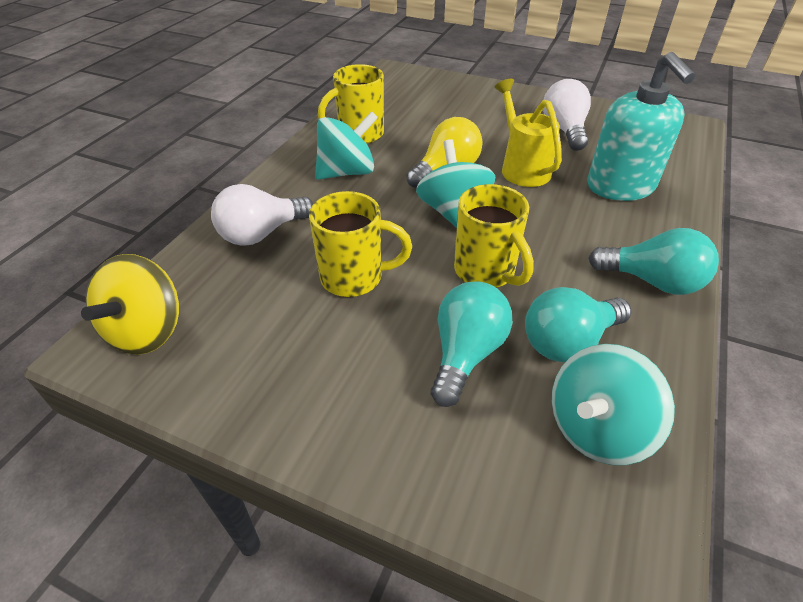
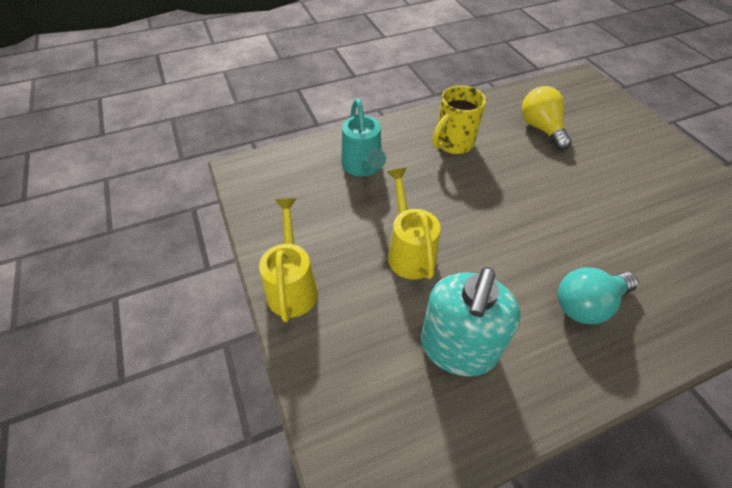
turquoise light bulb: [431,281,512,407] [525,287,631,362] [588,228,719,295] = 3 -> [558,267,638,324] = 1
turquoise spinning top: [315,111,378,180] [416,139,495,228] [552,344,675,465] = 3 -> none = 0
turquoise watering can: none = 0 -> [342,99,386,176] = 1
white light bulb: [211,184,314,246] [543,79,591,151] = 2 -> none = 0
yellow mug: [309,191,412,297] [318,64,384,144] [454,184,534,287] = 3 -> [432,86,486,154] = 1
yellow spinning top: [81,254,179,355] = 1 -> none = 0
yellow watering can: [494,79,562,187] = 1 -> [259,198,318,322] [387,168,440,280] = 2

